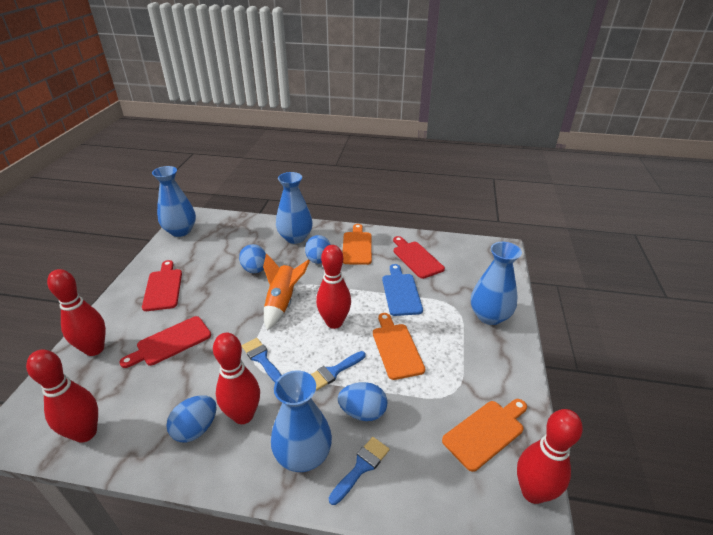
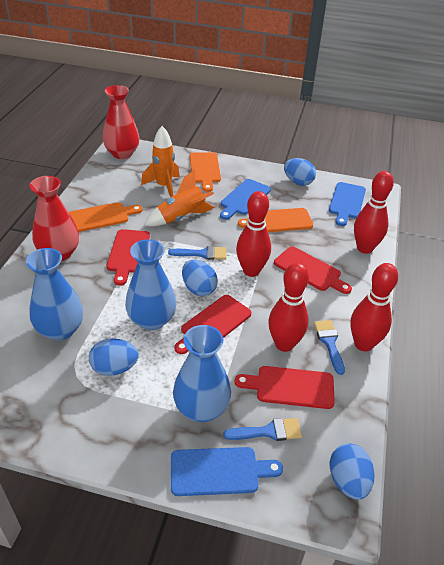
blue cutting board: [382,264,423,316] = 1 -> [171,447,283,496] [220,179,271,220] [329,182,366,226] = 3
blue vase: [152,166,196,237] [271,370,332,472] [276,172,313,244] [471,242,522,325] = 4 -> [26,248,83,341] [125,239,176,331] [173,325,231,422] = 3
orange rocket: [263,253,310,330] = 1 -> [141,126,180,198] [144,169,214,226] = 2
red bowling pin: [26,349,98,443] [47,269,106,356] [213,333,260,424] [316,245,351,329] [517,409,583,504] = 5 -> [236,191,271,277] [268,262,309,352] [350,263,398,351] [354,171,394,254] = 4
red cutting board: [120,316,211,368] [142,260,182,311] [393,236,445,279] = 3 -> [107,229,150,286] [174,295,252,354] [235,366,335,409] [274,247,352,294] = 4
red vase: none = 0 -> [30,176,79,261] [103,85,140,159] = 2

